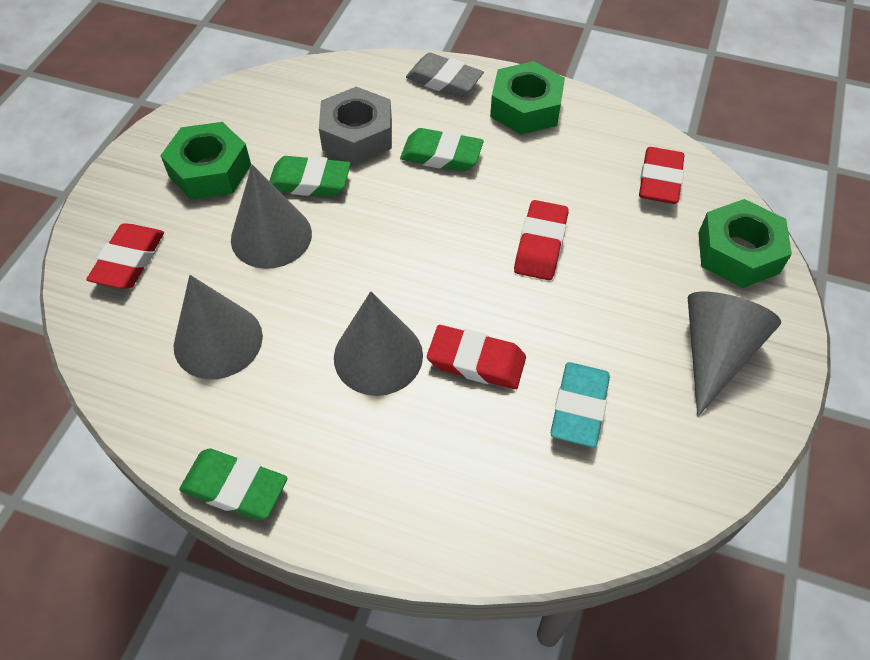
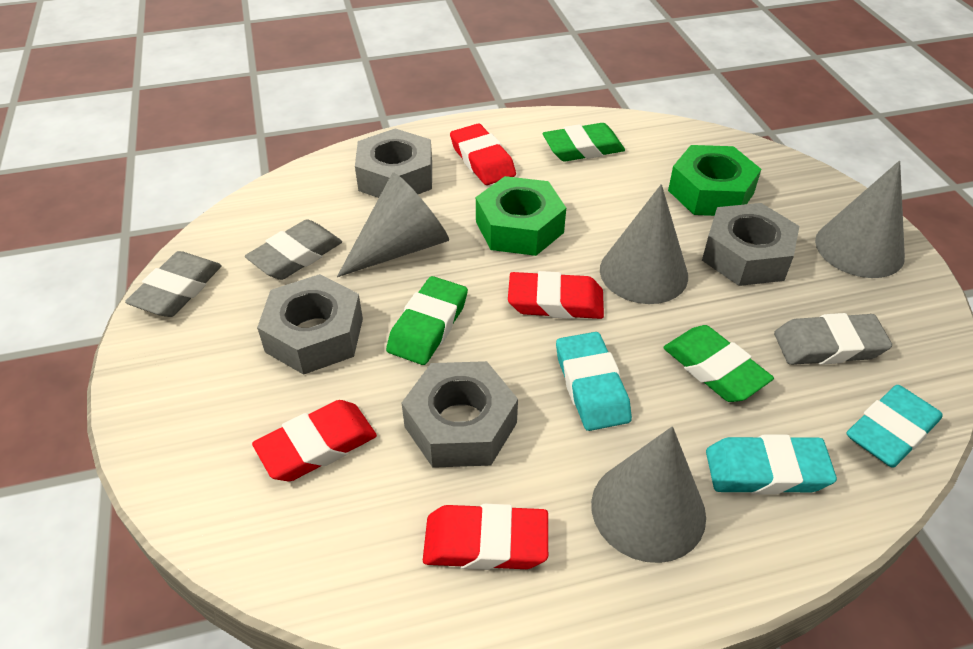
green nut: [160,122,251,200] [490,61,565,135] [698,199,792,288] = 3 -> [476,176,566,256] [668,145,761,216] = 2
grey eraser: [406,53,484,97] = 1 -> [125,251,222,317] [245,219,342,280] [774,313,892,365] = 3
grey nut: [319,87,392,164] = 1 -> [257,274,363,375] [355,129,432,198] [402,361,518,468] [702,203,799,286] = 4
turquoise eraser: [551,362,610,448] = 1 -> [556,332,632,431] [706,435,837,494] [846,385,943,467] = 3

